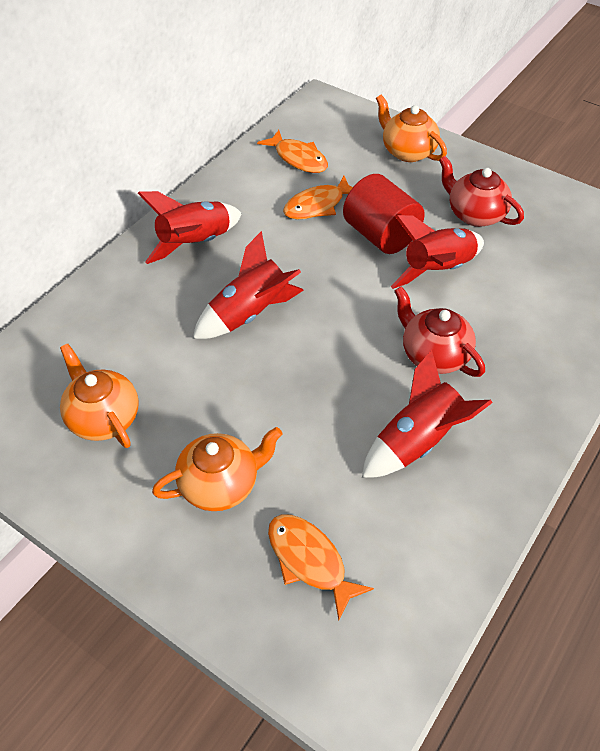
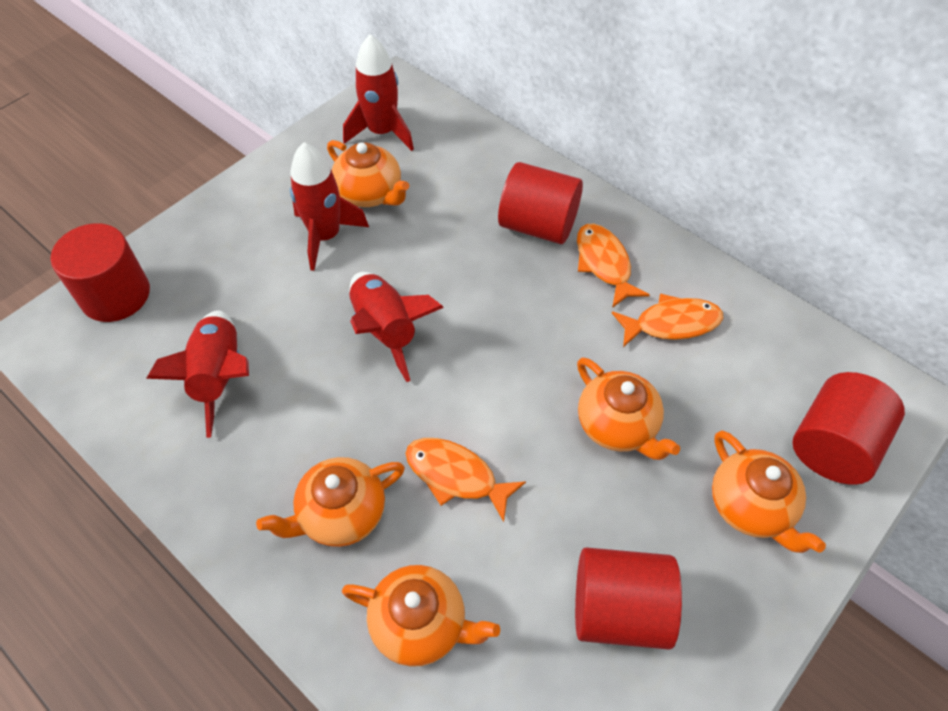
orange teapot: [60,343,139,448] [152,427,282,511] [376,95,447,162] = 3 -> [256,457,405,547] [327,140,409,207] [342,565,500,667] [577,357,680,460] [712,430,826,553] = 5
red cylinder: [343,174,425,254] = 1 -> [50,223,150,322] [498,162,583,244] [575,547,682,649] [792,372,905,485] = 4
red teapot: [394,286,485,377] [439,156,524,227] = 2 -> none = 0

